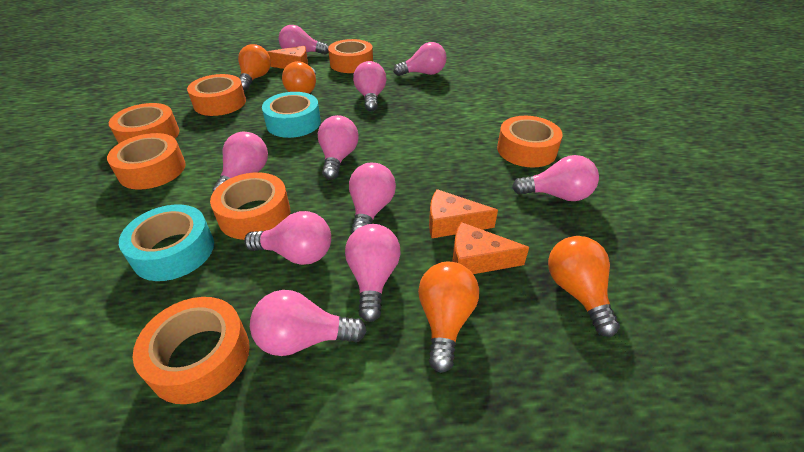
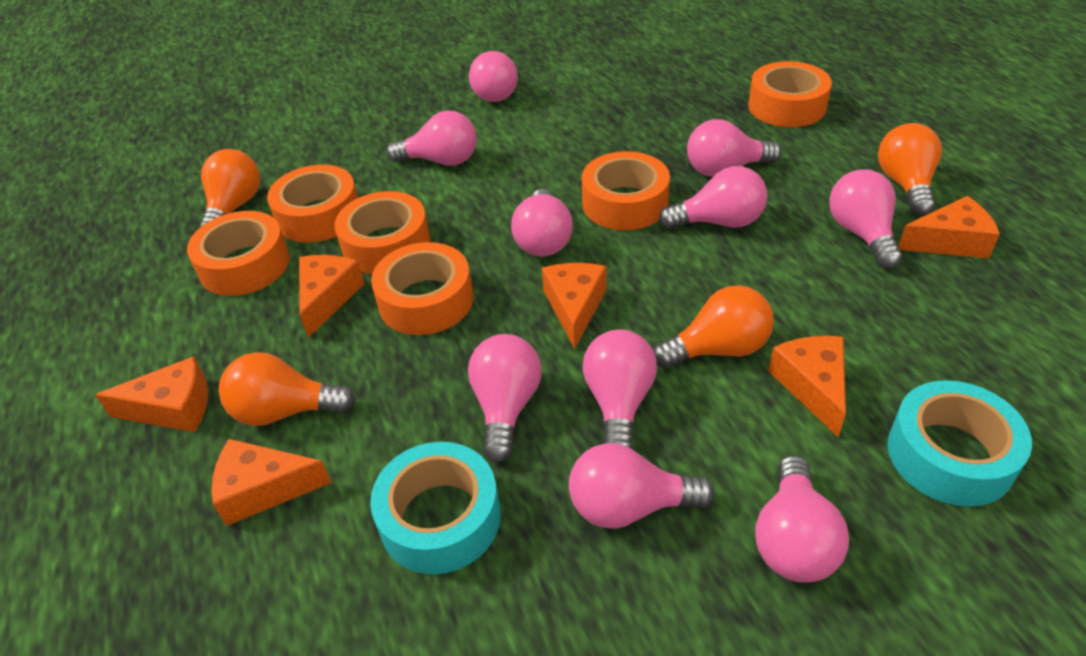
orange cheese: [267,46,308,69] [429,189,498,238] [453,222,529,274] = 3 -> [95,356,208,432] [211,439,332,526] [299,255,365,338] [542,263,607,349] [768,336,846,437] [898,196,1000,258] = 6
orange tape: [107,133,186,190] [109,103,180,143] [133,297,250,404] [187,74,246,116] [210,172,290,240] [328,39,373,73] [497,116,563,167] = 7 -> [187,211,290,296] [267,165,358,243] [334,191,430,274] [371,242,473,335] [582,151,670,230] [748,61,832,127] = 6

